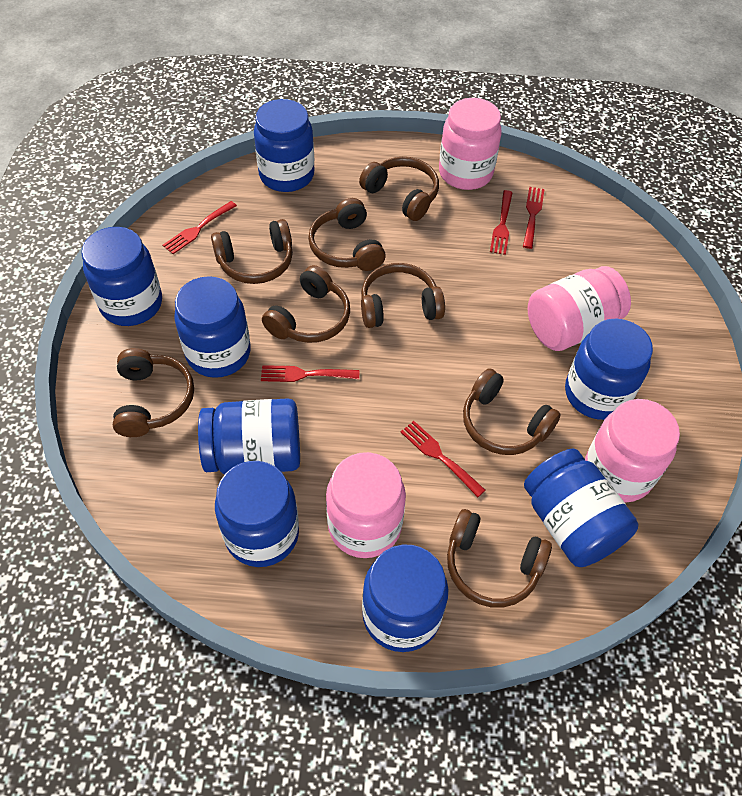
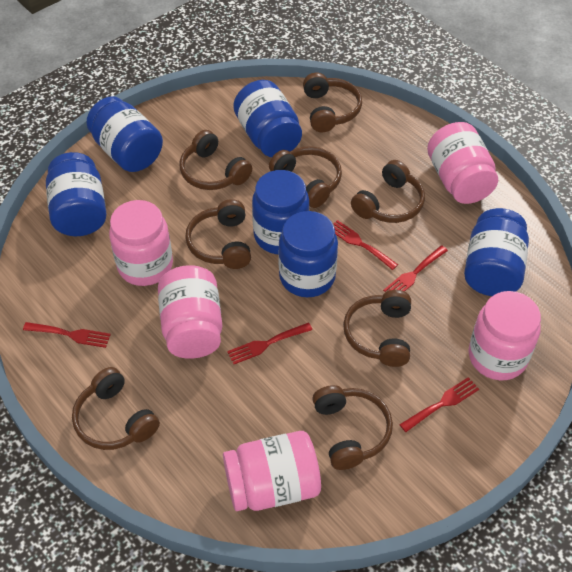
blue jar: [81,227,162,326] [174,276,251,378] [198,398,300,474] [215,461,299,567] [254,99,315,192] [362,545,448,652] [524,449,639,567] [565,318,653,420] = 8 -> [46,152,107,236] [87,97,163,172] [233,80,302,157] [252,170,309,254] [278,211,338,297] [464,208,529,296] = 6
pink jar: [326,452,406,558] [439,98,502,190] [528,266,631,351] [585,399,680,503] = 4 -> [109,200,173,286] [158,265,222,359] [223,431,321,511] [427,122,498,204] [468,291,541,380] = 5

